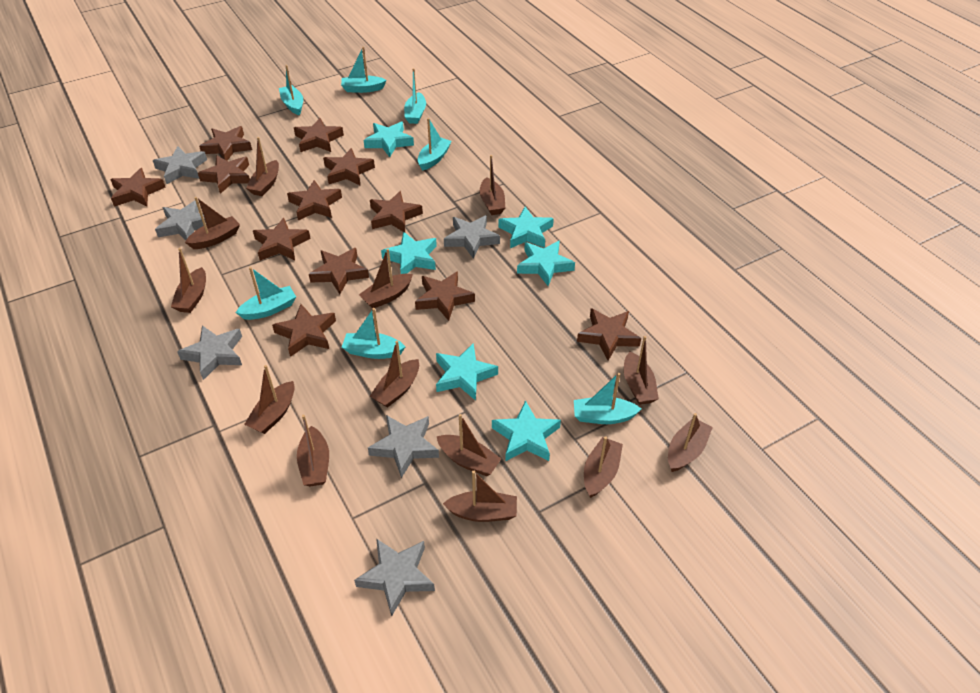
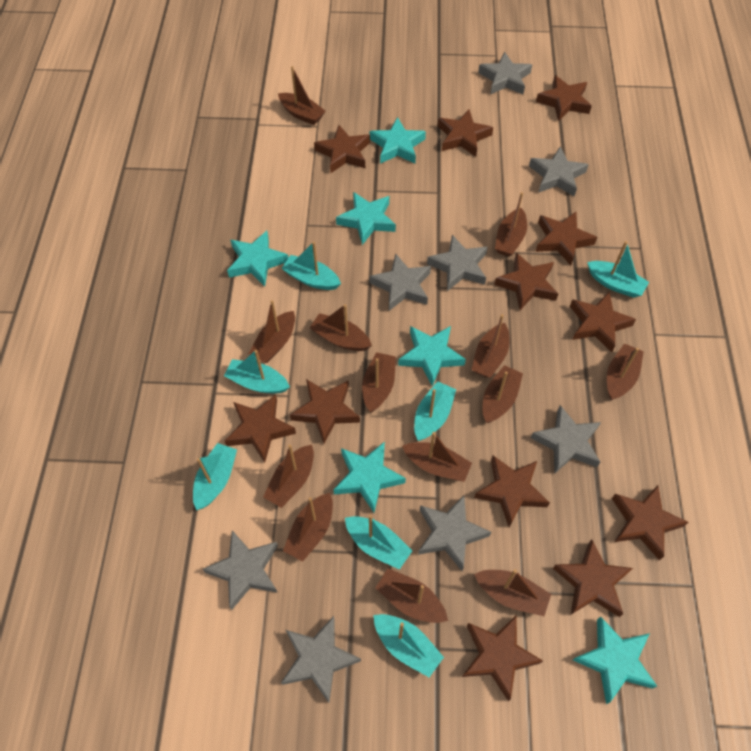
grey star: [153,146,207,184] [155,200,206,240] [177,325,242,380] [354,539,435,616] [368,415,439,478] [444,215,500,259] = 6 -> [203,530,278,610] [281,616,361,702] [369,254,431,311] [418,495,491,571] [427,235,488,291] [478,52,532,94] [529,147,589,196] [531,405,601,474] = 8

